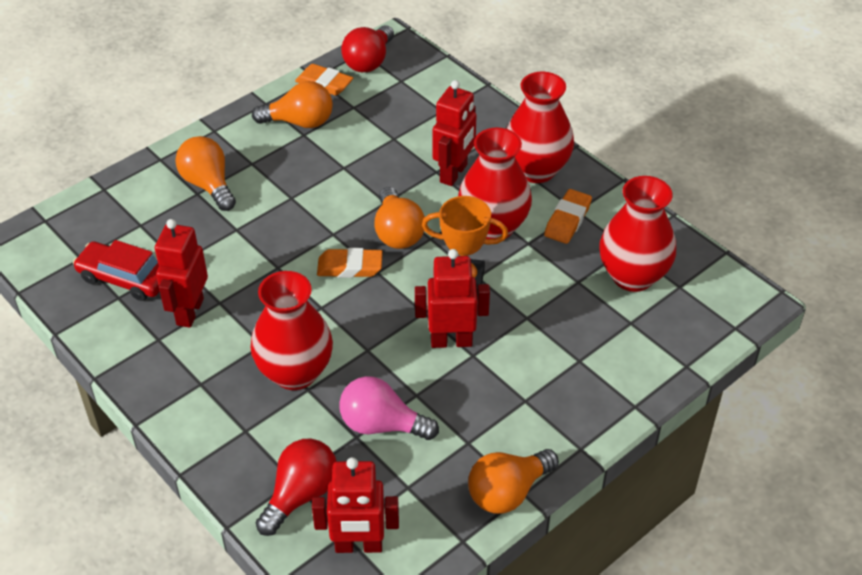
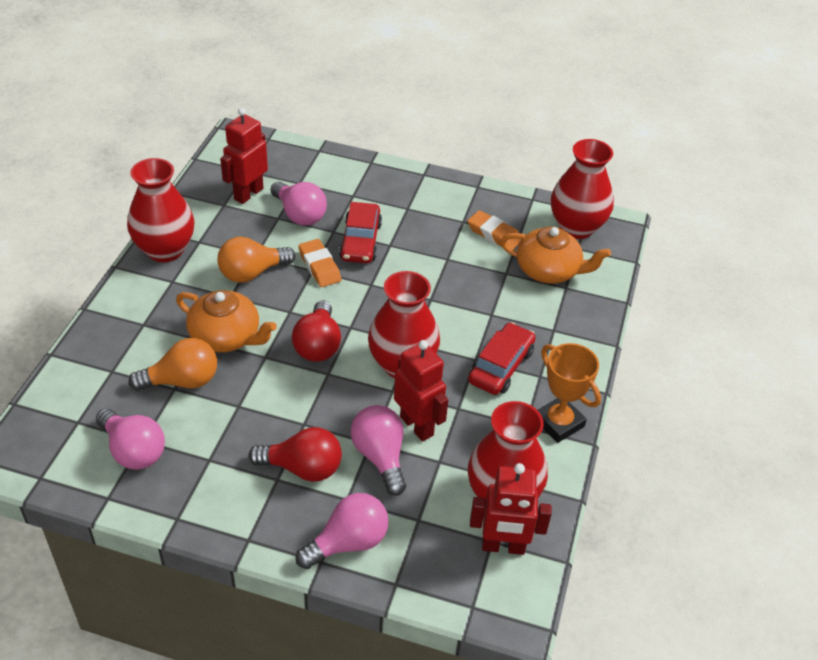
orange eraser: [295,64,353,96] [317,248,383,278] [544,189,592,244] = 3 -> [298,239,341,287] [467,210,522,249] = 2
orange light bulb: [175,136,236,211] [252,81,333,128] [374,187,425,249] [468,449,559,514] = 4 -> [129,338,217,391] [217,237,295,283] = 2
orange teapot: none = 0 -> [176,290,277,352] [500,226,611,284] = 2
pink light bulb: [339,376,439,440] = 1 -> [96,408,165,470] [271,182,327,225] [296,493,389,569] [351,405,406,496] = 4
red car: [73,240,160,301] = 1 -> [339,202,382,263] [468,322,536,395] = 2
red robot: [155,219,208,328] [312,457,399,553] [415,249,490,348] [432,80,477,186] = 4 -> [220,108,268,204] [394,340,448,441] [470,463,552,555] = 3

